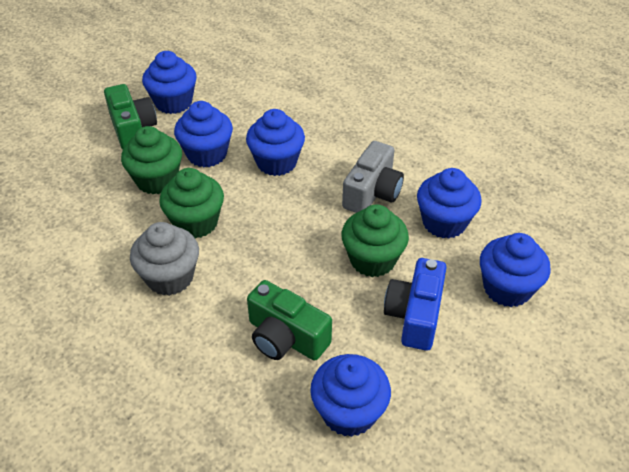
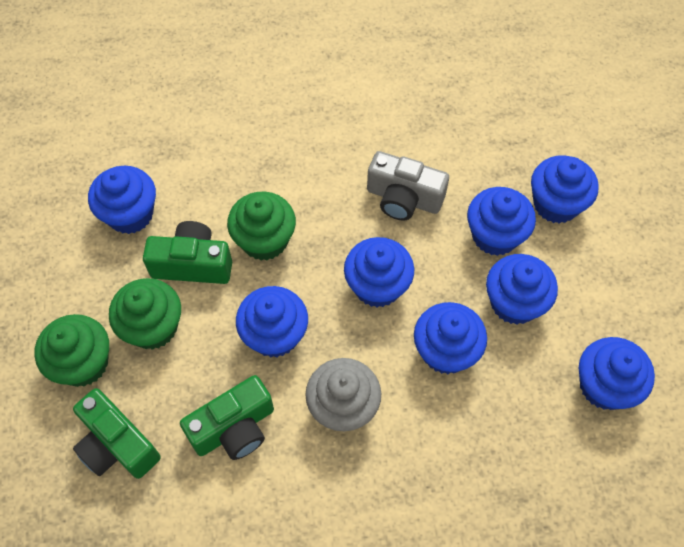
blue camera: [384,258,447,351] = 1 -> none = 0
blue cupcake: [142,51,197,114] [174,101,233,167] [246,109,305,176] [310,354,391,437] [417,168,482,239] [480,233,551,307] = 6 -> [88,166,156,234] [236,286,308,357] [344,237,414,308] [414,302,487,374] [467,187,536,256] [486,254,558,325] [531,155,599,224] [579,337,655,410] = 8
green camera: [104,84,157,150] [247,280,332,361] = 2 -> [73,388,161,479] [143,221,232,284] [180,375,274,460] = 3

